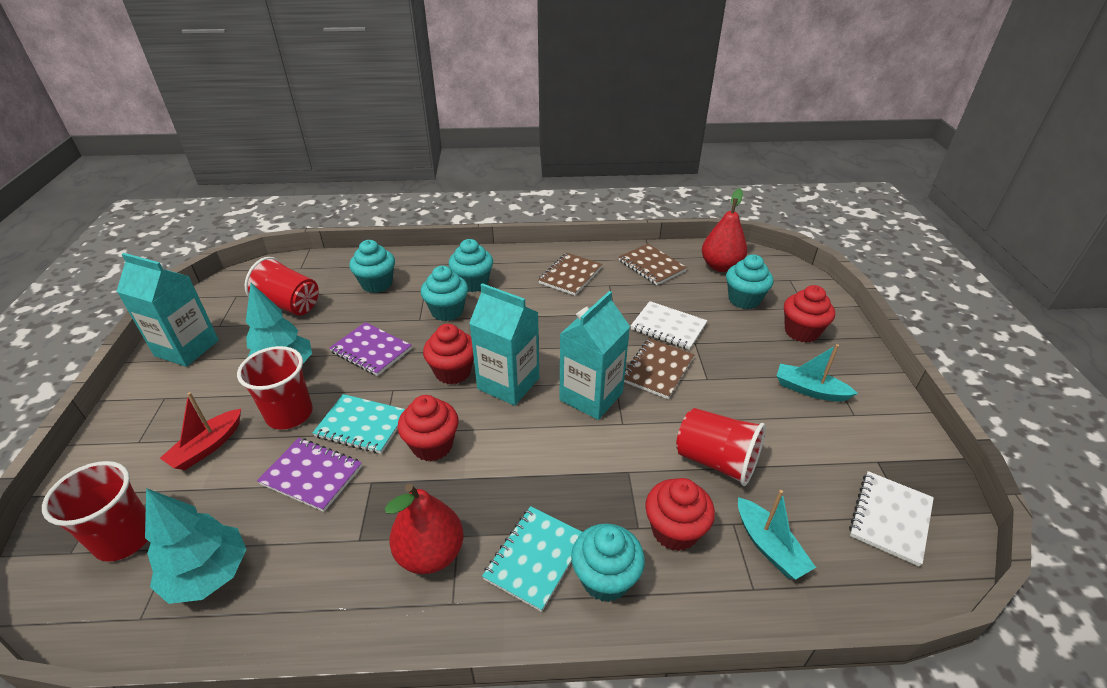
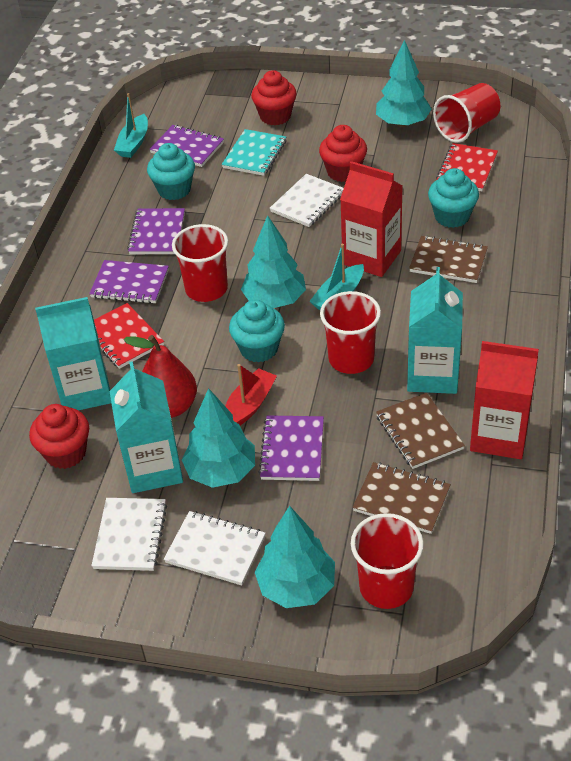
purple notebook: [257,438,362,512] [329,322,412,376] = 2 -> [89,260,169,304] [127,208,185,254] [150,125,224,167] [259,415,324,481] = 4
red carton: none = 0 -> [340,161,403,277] [470,341,539,459] = 2
red cupcake: [398,395,458,461] [423,324,474,384] [645,478,715,551] [784,285,835,343] = 4 -> [29,404,89,469] [251,70,297,125] [319,125,367,182] = 3
red notebook: none = 0 -> [94,303,164,369] [436,143,498,191] = 2
red pear: [385,483,464,574] [702,188,747,272] = 2 -> [124,335,197,418] = 1
turquoise cupcake: [349,240,395,293] [421,266,468,321] [448,239,493,292] [571,523,645,602] [726,254,773,309] = 5 -> [147,143,195,200] [229,300,285,363] [428,168,479,228] = 3
turquoise notebook: [313,394,405,454] [482,506,582,612] = 2 -> [222,129,286,176] = 1
turquoise tree: [145,488,247,604] [246,283,312,363] = 2 -> [182,388,255,488] [241,215,306,308] [255,506,335,608] [376,40,432,127] = 4
white notebook: [631,301,707,350] [849,471,934,566] = 2 -> [91,498,167,571] [164,511,265,585] [270,174,344,227] = 3

